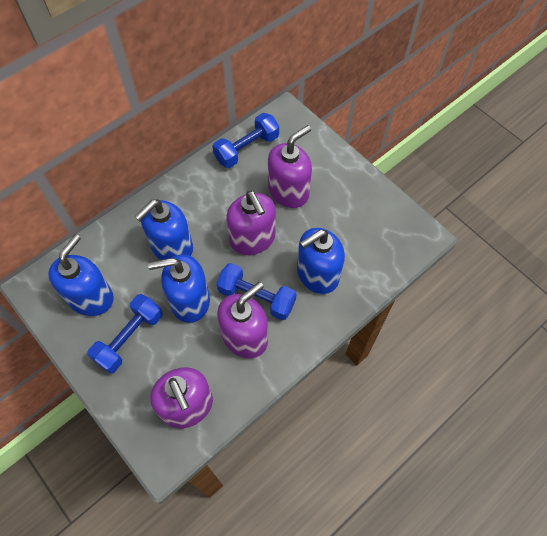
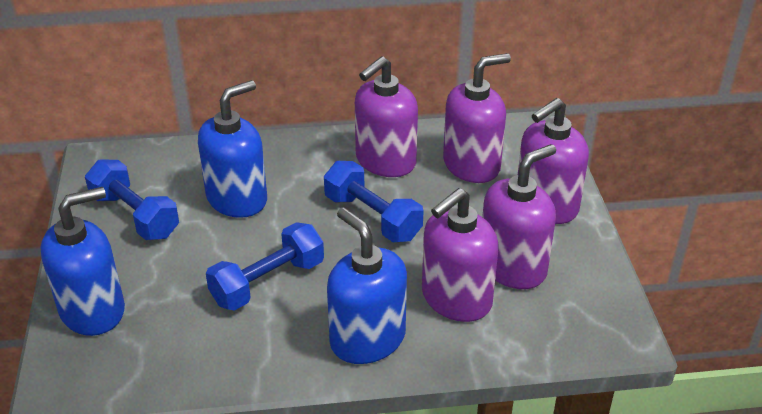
blue soap dispenser: [48,234,114,316] [135,199,193,260] [148,254,210,323] [297,228,345,294] = 4 -> [40,187,125,336] [198,80,267,218] [327,207,407,364] = 3
purple soap dispenser: [150,367,213,429] [217,282,268,359] [226,191,276,255] [268,125,312,208] = 4 -> [355,56,418,177] [422,188,499,322] [443,53,511,183] [482,144,556,289] [518,98,589,224] = 5

